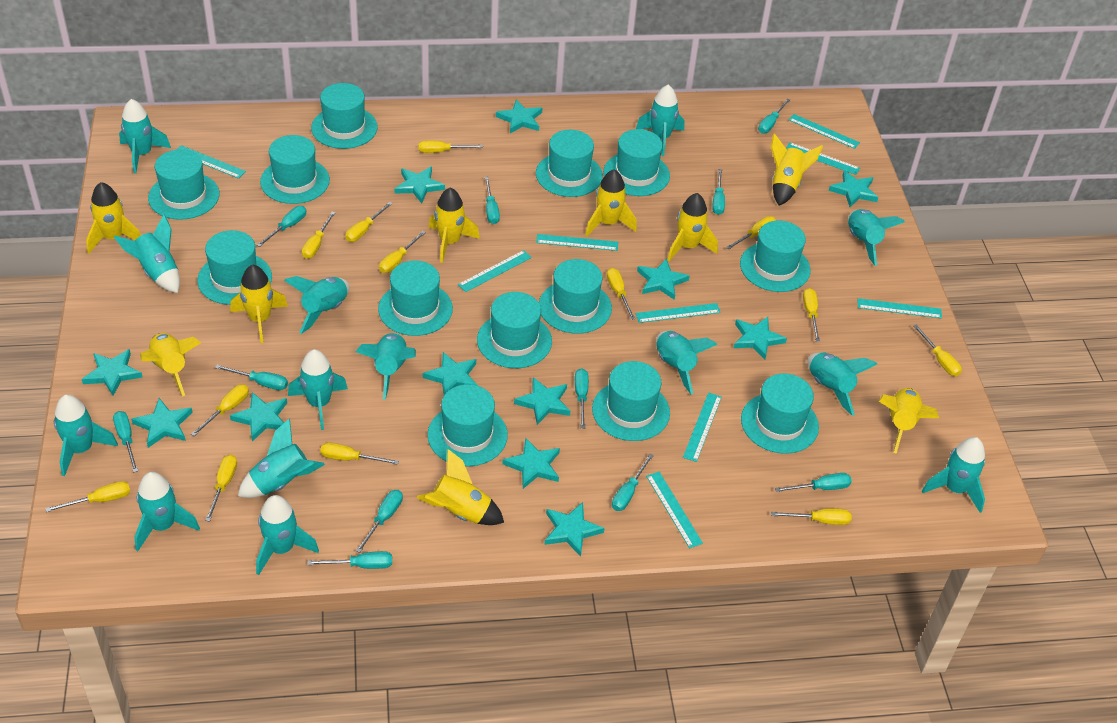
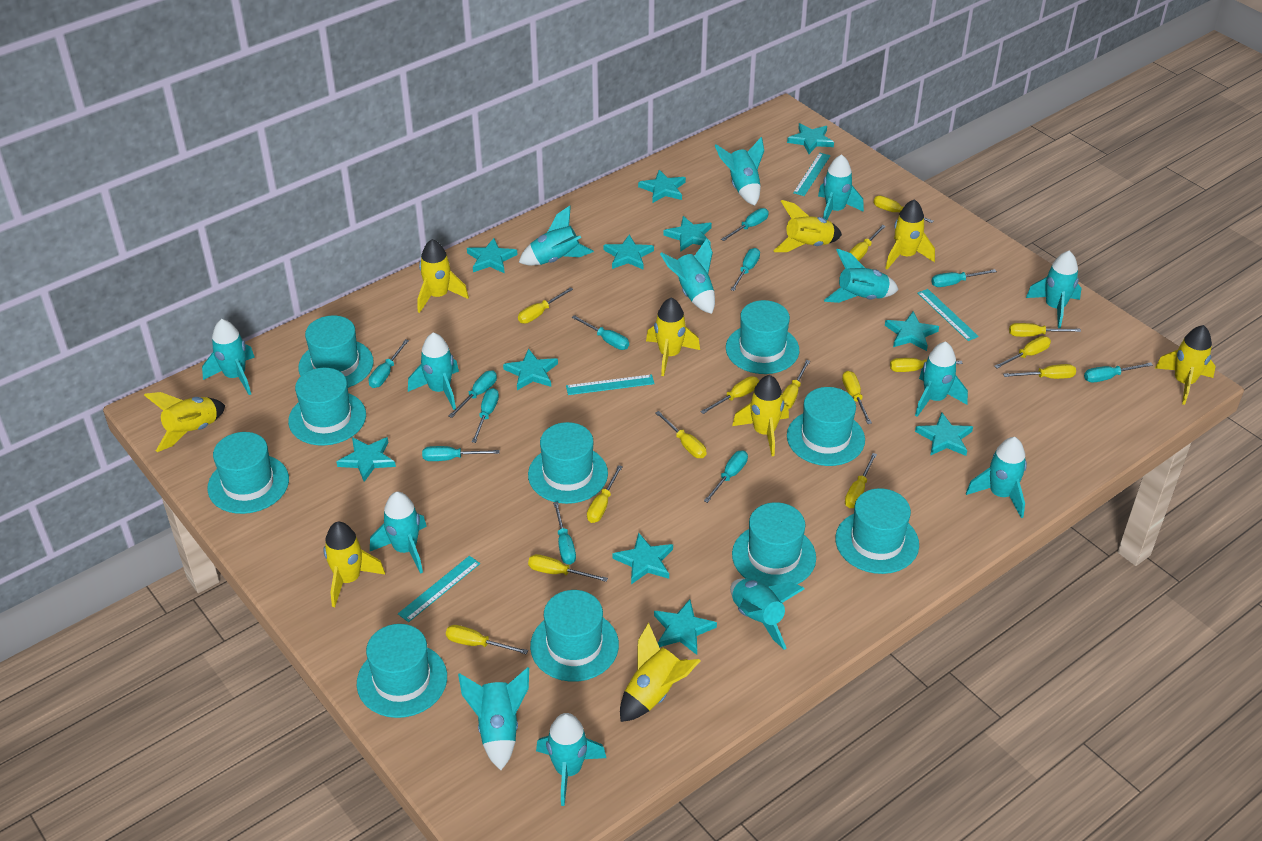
turquoise hat: [148,149,219,220] [197,230,272,305] [260,135,330,204] [311,83,378,149] [378,261,453,336] [427,384,508,466] [477,292,552,368] [536,130,603,197] [539,259,612,334] [592,361,670,441] [603,129,670,196] [740,220,811,292] [741,373,819,454] = 13 -> [207,432,289,514] [288,368,366,446] [298,316,374,388] [357,624,447,718] [528,422,608,504] [530,590,619,682] [726,300,799,374] [732,502,816,587] [787,387,865,466] [835,488,919,574] = 10
turquoise ruler: [176,145,246,179] [458,250,532,292] [536,234,618,251] [636,303,721,323] [646,472,703,548] [683,393,722,462] [786,142,860,175] [788,114,860,149] [858,298,942,318] = 9 -> [398,556,480,622] [566,374,655,395] [793,153,831,196] [918,289,979,341] = 4
turquoise star: [82,349,142,396] [131,398,193,448] [230,392,287,442] [395,167,445,203] [423,352,478,395] [496,100,542,133] [502,438,560,489] [514,377,570,425] [545,502,605,557] [637,258,690,300] [734,317,787,360] [829,171,878,207] = 12 -> [337,437,396,482] [467,238,518,274] [503,348,558,390] [603,234,654,270] [613,533,673,584] [638,170,686,203] [654,599,717,655] [663,216,712,252] [787,123,834,154] [885,311,939,351] [915,413,973,456] = 11
yellow screwdriver: [45,481,130,512] [191,384,249,436] [205,455,237,522] [302,212,336,259] [320,442,399,465] [345,202,393,242] [379,231,426,273] [419,141,483,153] [607,268,635,320] [726,216,776,249] [771,508,852,525] [803,288,820,342] [913,325,962,376] = 13 -> [446,625,528,655] [518,287,573,324] [528,554,608,582] [587,465,623,523] [656,411,706,458] [700,376,759,414] [782,360,810,409] [842,371,872,424] [845,453,877,508] [849,225,886,261] [873,196,934,223] [890,358,963,372] [994,336,1051,369] [1003,364,1076,379] [1009,323,1081,337] = 15

